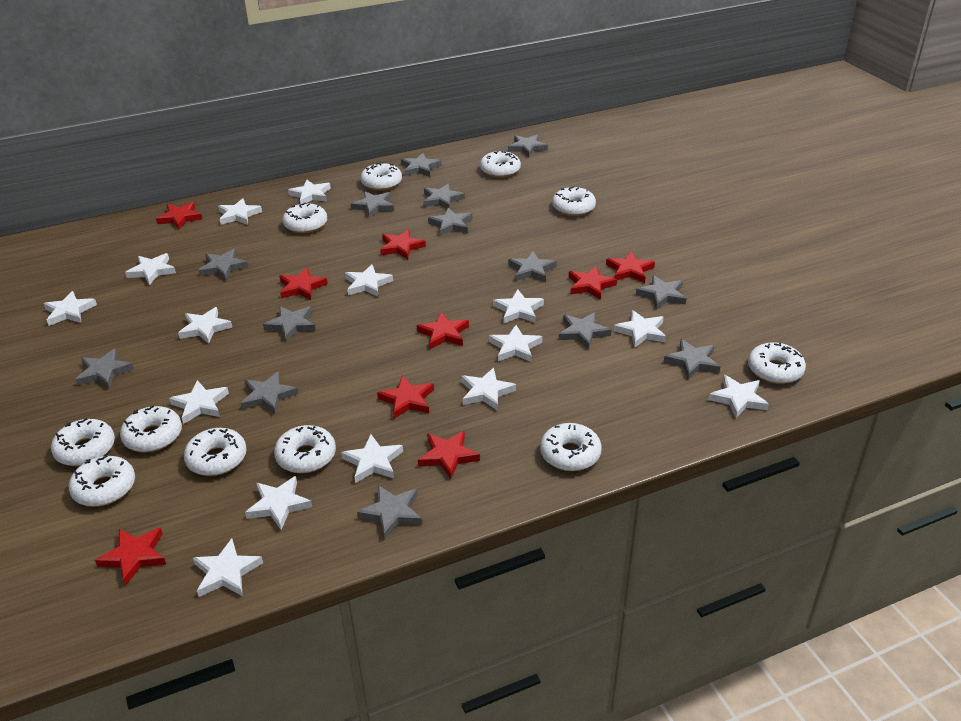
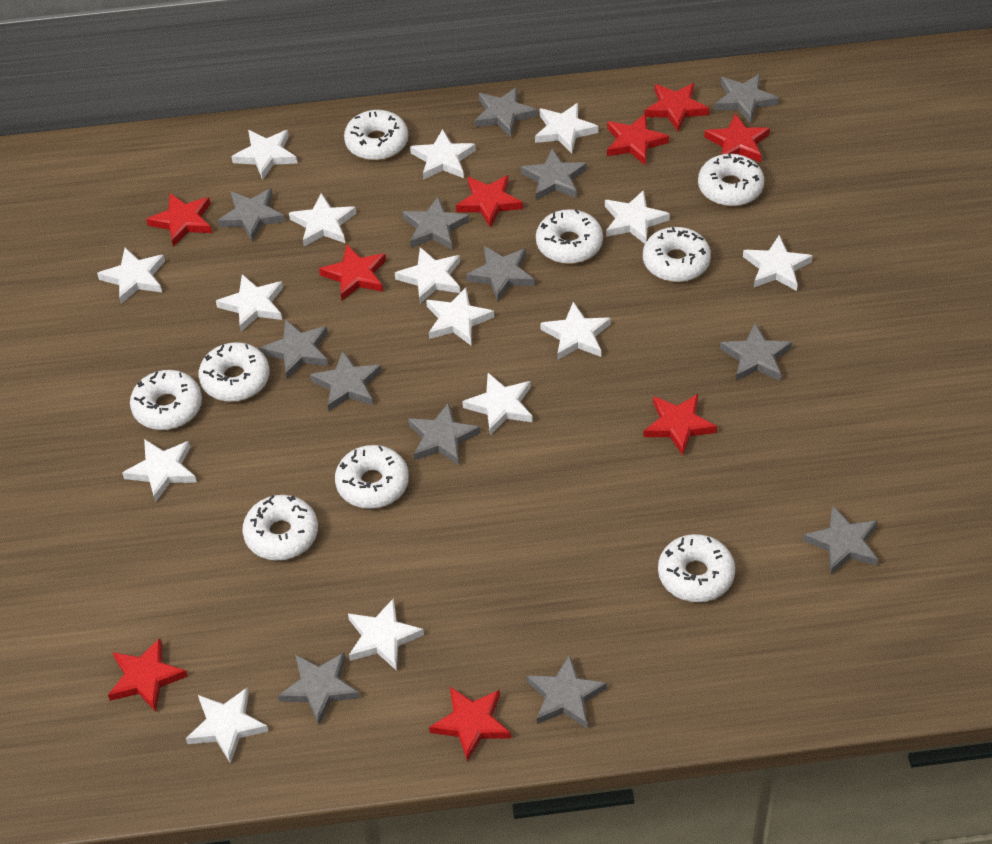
grey star: [75,348,134,389] [198,249,248,280] [241,371,298,414] [263,306,316,342] [351,191,394,218] [357,485,422,540] [401,153,441,177] [423,183,465,209] [428,208,472,236] [508,135,548,157] [508,251,556,282] [559,312,611,350] [636,275,686,310] [664,339,720,379] = 14 -> [218,188,286,242] [260,320,328,379] [278,653,360,725] [310,351,382,411] [402,196,469,249] [408,402,480,465] [466,246,535,302] [474,87,537,137] [521,149,587,200] [527,654,607,728] [715,74,779,124] [720,323,792,381] [803,505,878,574] = 13
white donut: [51,418,115,466] [69,455,135,507] [120,405,182,452] [184,428,247,476] [274,425,336,473] [282,202,327,233] [360,162,402,191] [480,151,521,178] [540,423,602,471] [552,186,596,216] [748,342,806,384] = 11 -> [130,370,202,430] [199,342,270,402] [243,495,318,560] [335,445,409,509] [344,110,408,160] [536,209,603,264] [643,227,711,282] [658,534,735,602] [698,154,764,206] = 9

